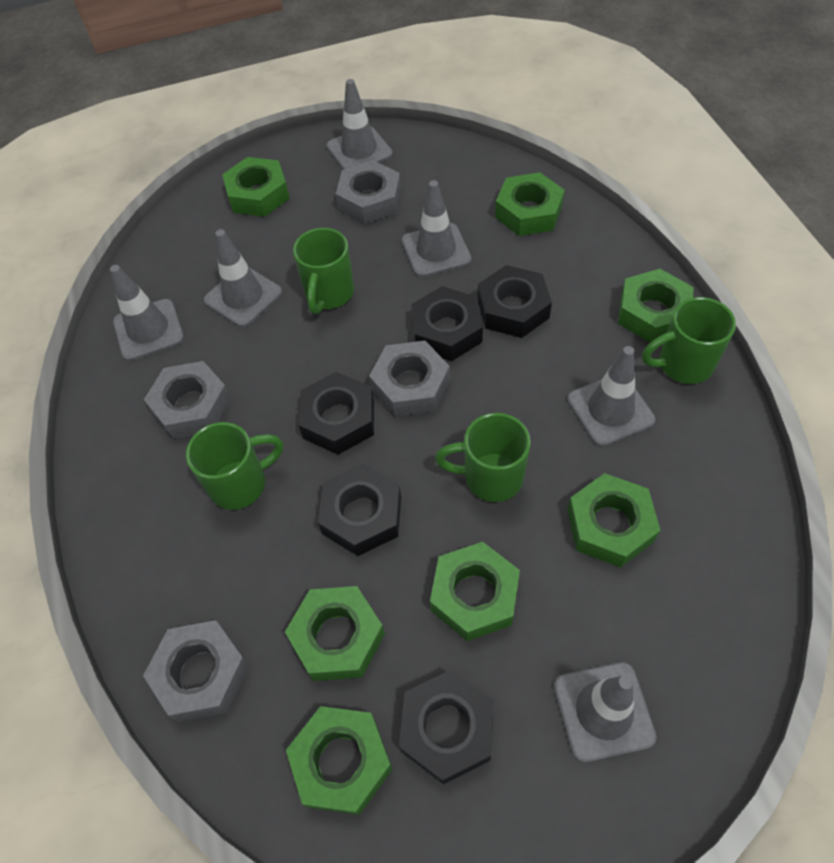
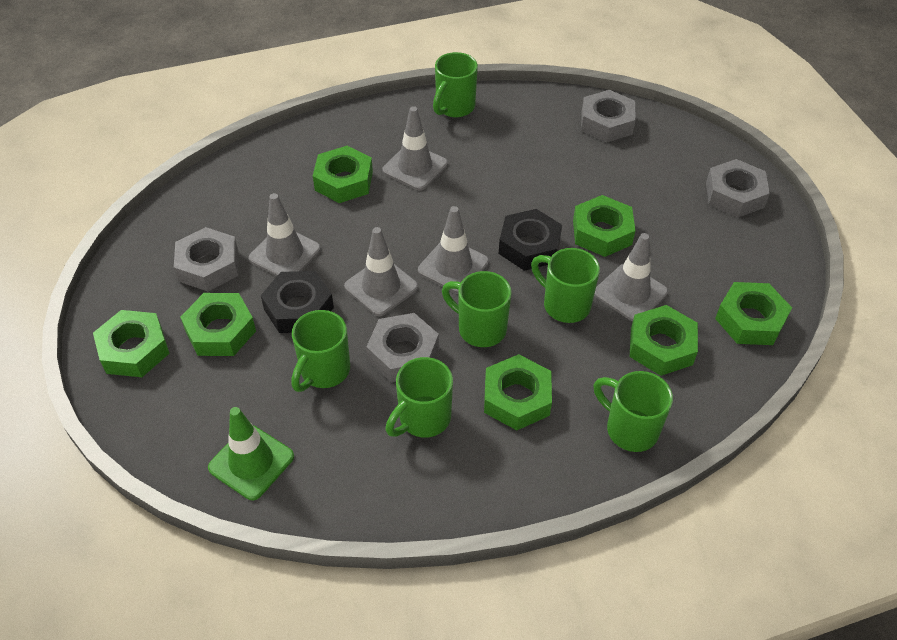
black nut: [299,372,374,455] [318,464,401,556] [399,670,494,784] [411,286,483,361] [478,265,552,338] = 5 -> [261,271,334,333] [499,209,562,271] = 2
green mug: [186,422,283,510] [293,228,354,314] [435,413,531,502] [642,297,736,384] = 4 -> [291,310,350,392] [385,357,453,438] [433,52,478,117] [442,271,511,347] [531,248,600,323] [594,371,673,452] = 6
green traffic cone: none = 0 -> [208,407,294,500] = 1
grey traffic cone: [110,265,184,361] [204,229,282,327] [326,79,393,170] [402,180,471,277] [554,662,657,762] [567,346,656,447] = 6 -> [249,193,321,276] [344,227,418,316] [382,106,448,190] [418,206,489,294] [594,233,668,322] = 5

